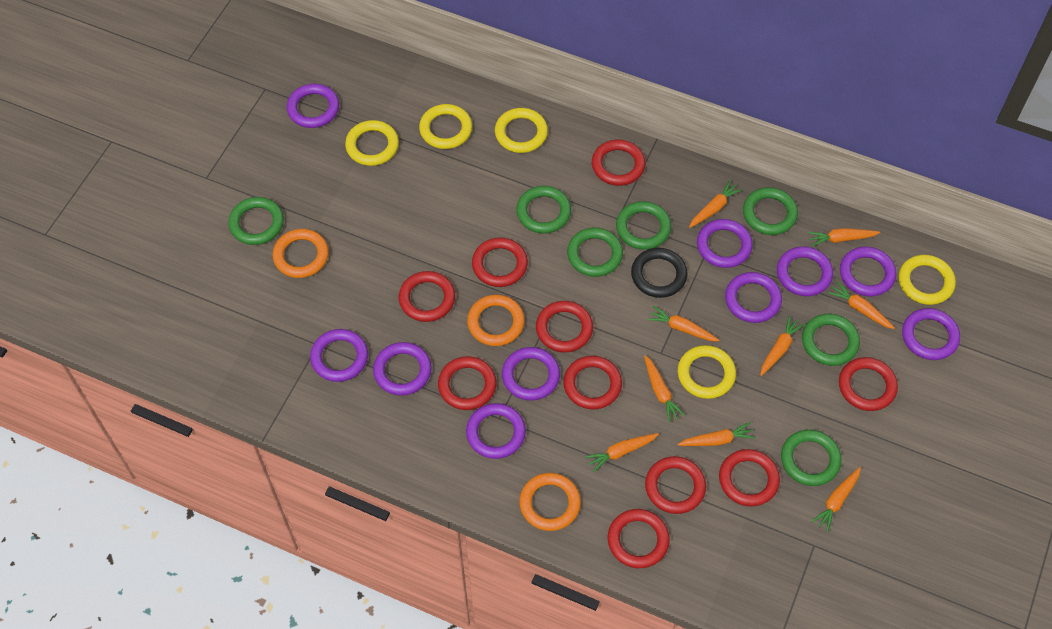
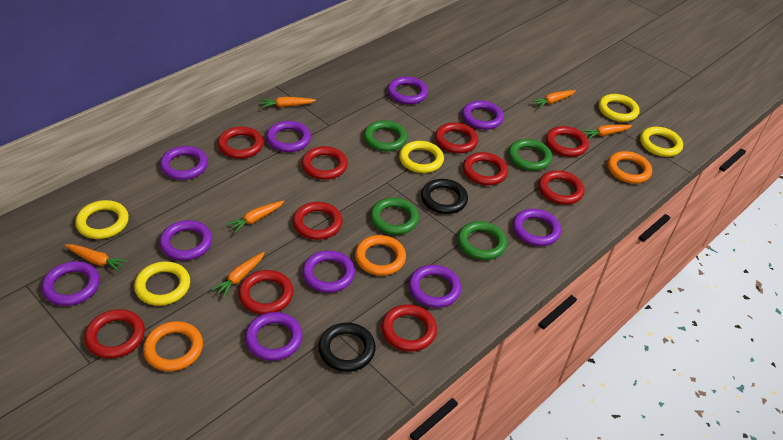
black ring: [631,248,688,298] = 1 -> [318,322,376,372] [421,179,468,214] = 2
green ring: [228,197,284,245] [516,186,571,234] [567,227,623,277] [616,201,671,250] [743,187,798,235] [781,429,842,486] [802,314,860,366] = 7 -> [364,120,407,152] [370,198,419,235] [458,221,507,260] [508,139,552,171] = 4
orange carrot: [585,433,659,472] [644,355,685,422] [647,306,720,341] [678,422,756,446] [689,180,743,228] [760,315,805,376] [808,228,880,247] [811,467,861,532] [828,281,895,329] = 9 -> [65,244,128,272] [211,252,265,298] [226,200,284,233] [260,97,316,108] [532,90,576,108] [582,125,632,139] = 6

